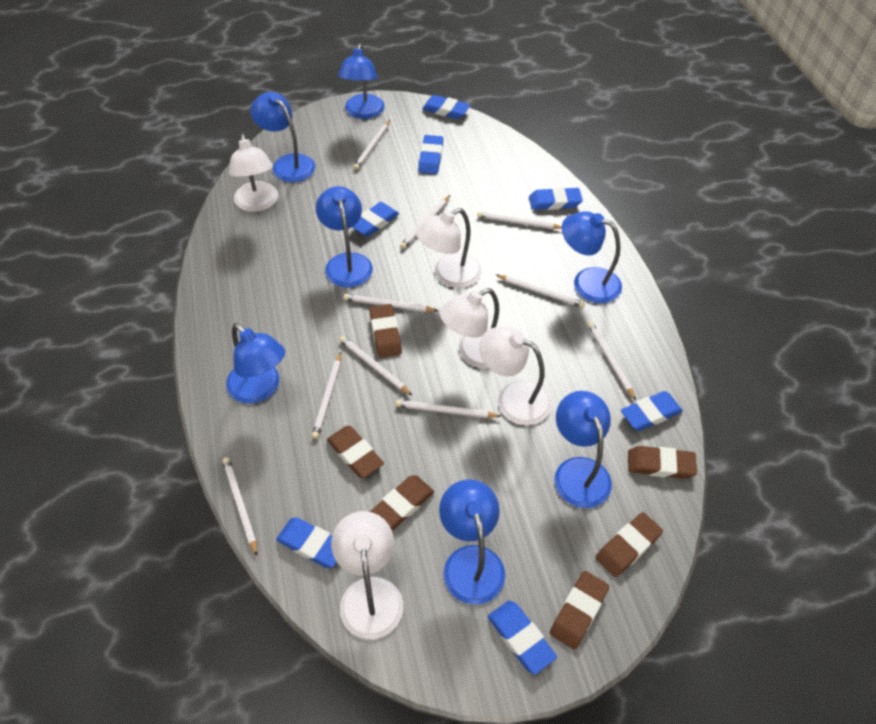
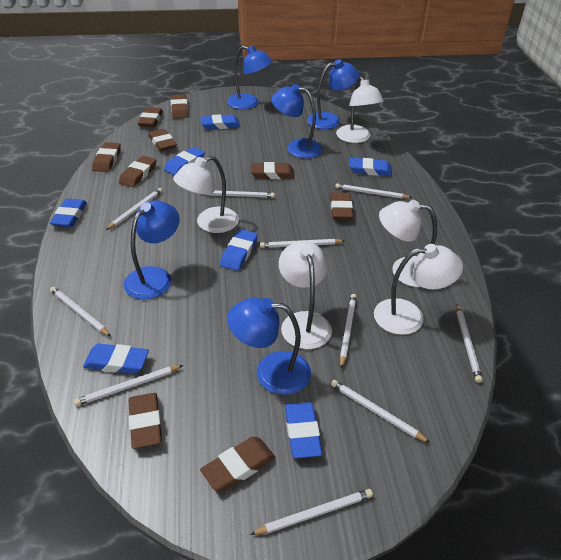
blue lamp: [226,323,285,404] [250,92,315,182] [316,186,373,287] [338,44,384,119] [439,479,505,605] [554,391,612,508] [562,211,622,303] = 7 -> [124,200,180,299] [227,46,273,109] [227,297,311,395] [271,84,322,158] [307,59,360,129] = 5
brown eraser: [327,426,384,478] [369,304,402,357] [370,475,434,530] [550,571,609,650] [595,512,663,577] [628,446,697,479] = 6 -> [92,142,121,172] [119,156,156,187] [128,393,162,449] [138,107,163,127] [148,129,177,151] [171,94,188,119] [200,437,275,492] [251,162,295,179] [330,192,353,219] = 9

